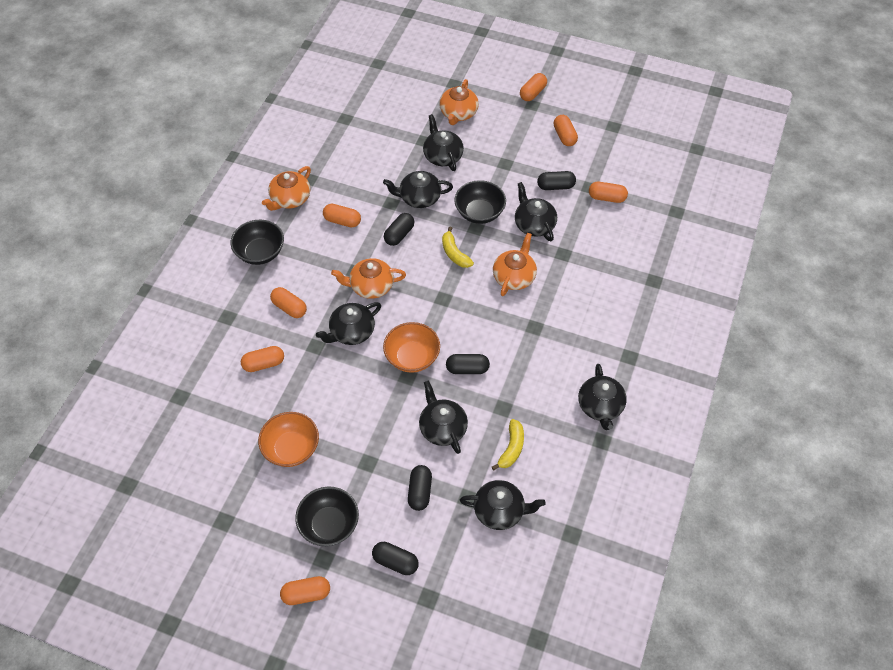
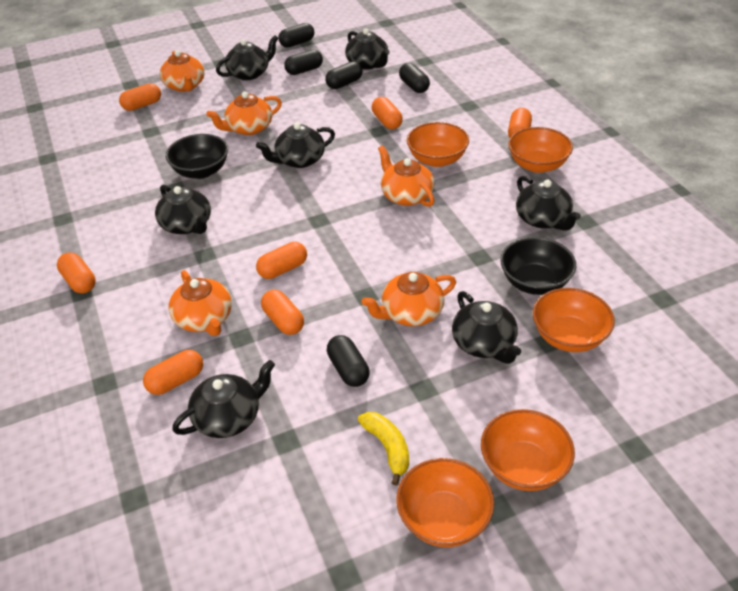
black bowl: [231,220,284,265] [295,486,359,546] [454,180,506,224] = 3 -> [166,134,228,179] [500,237,576,295] = 2
orange bowl: [258,412,319,467] [383,322,440,373] = 2 -> [396,458,494,547] [407,122,469,167] [481,409,575,491] [508,127,573,173] [533,288,615,352] = 5
orange teapot: [262,166,311,211] [331,258,406,299] [439,79,479,125] [493,233,537,296] = 4 -> [160,50,205,92] [169,270,232,336] [206,91,282,135] [362,272,456,326] [378,146,434,207] = 5
yellow banana: [442,226,474,268] [492,419,524,470] = 2 -> [358,412,409,486] = 1

